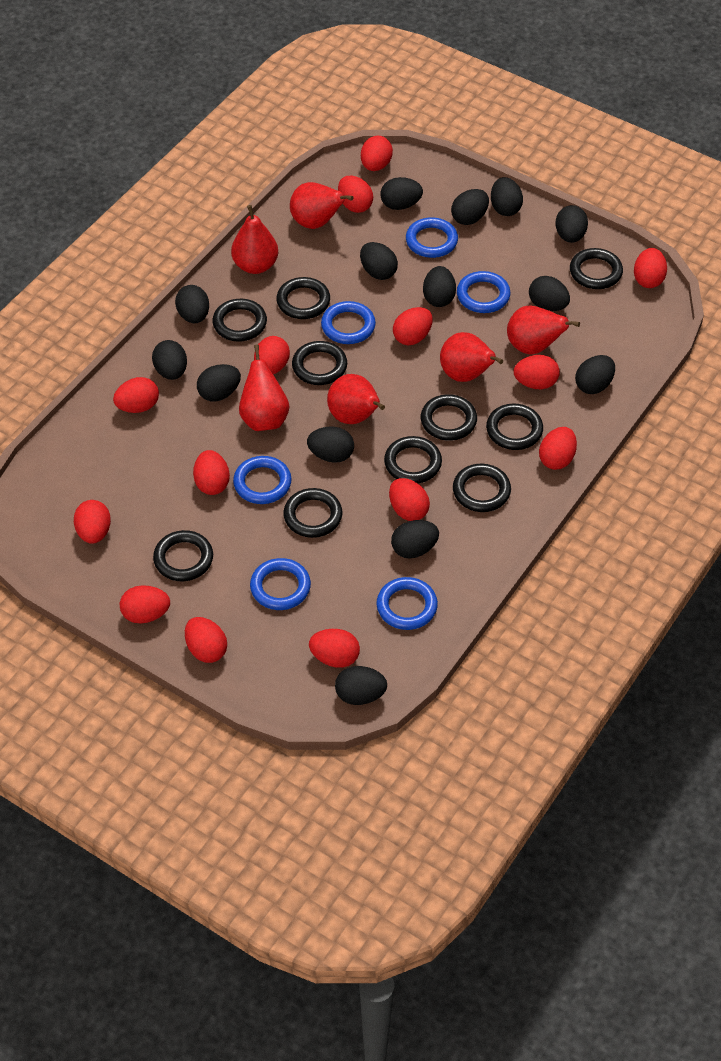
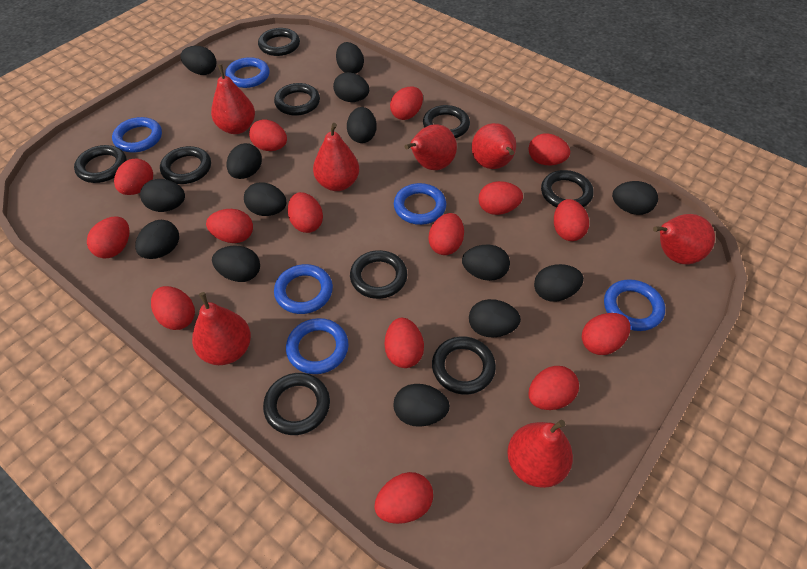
black ring: [153,530,213,581] [212,299,267,341] [276,277,330,319] [283,488,342,538] [292,341,347,385] [384,436,442,483] [421,394,477,441] [453,464,511,512] [486,404,543,450] [570,248,623,289] = 10 -> [74,145,127,183] [160,146,211,184] [258,28,300,56] [263,373,330,435] [274,83,320,116] [350,250,407,299] [423,105,470,138] [432,336,496,395] [541,170,594,207] = 9
red egg: [74,500,111,544] [113,377,159,413] [120,585,170,623] [185,617,227,663] [193,450,230,495] [254,336,290,374] [309,629,360,668] [338,175,373,213] [361,136,393,171] [389,478,430,521] [393,307,433,345] [514,355,560,389] [539,427,577,470] [634,248,667,288] = 14 -> [87,216,130,259] [114,158,153,195] [151,286,195,330] [206,209,253,243] [249,119,287,151] [288,192,323,233] [374,472,433,524] [385,318,424,368] [390,87,423,120] [428,213,464,255] [479,181,523,215] [528,366,579,410] [529,133,570,165] [554,199,589,241] [582,313,631,355] = 15
red pear: [231,205,278,274] [239,345,289,431] [290,182,353,229] [327,374,385,424] [440,332,503,382] [507,305,580,355] = 6 -> [192,292,251,365] [211,64,255,134] [313,123,359,191] [404,124,457,170] [472,123,516,169] [507,420,573,488] [653,214,715,264] = 7

